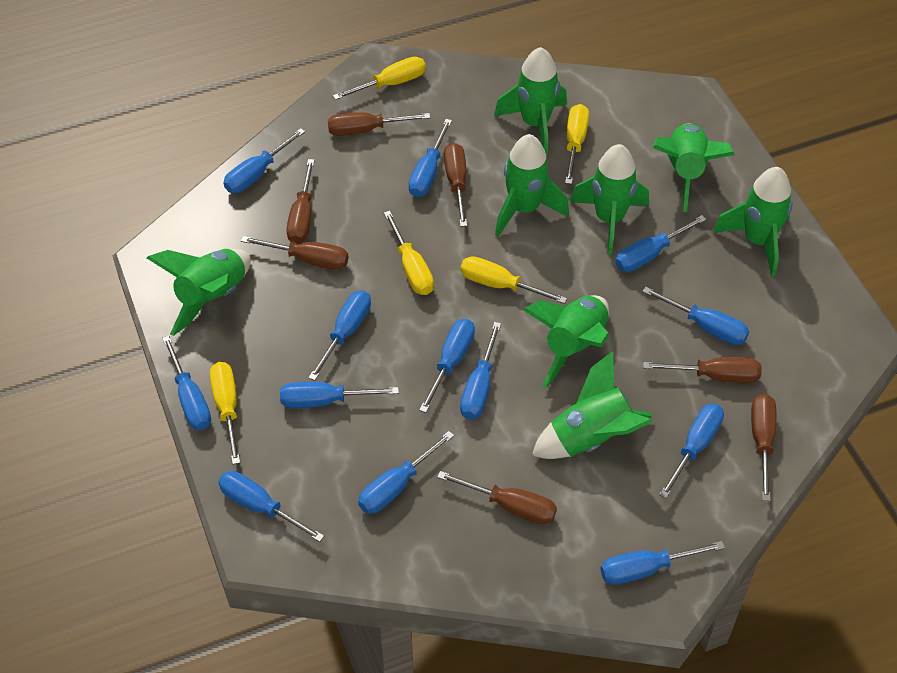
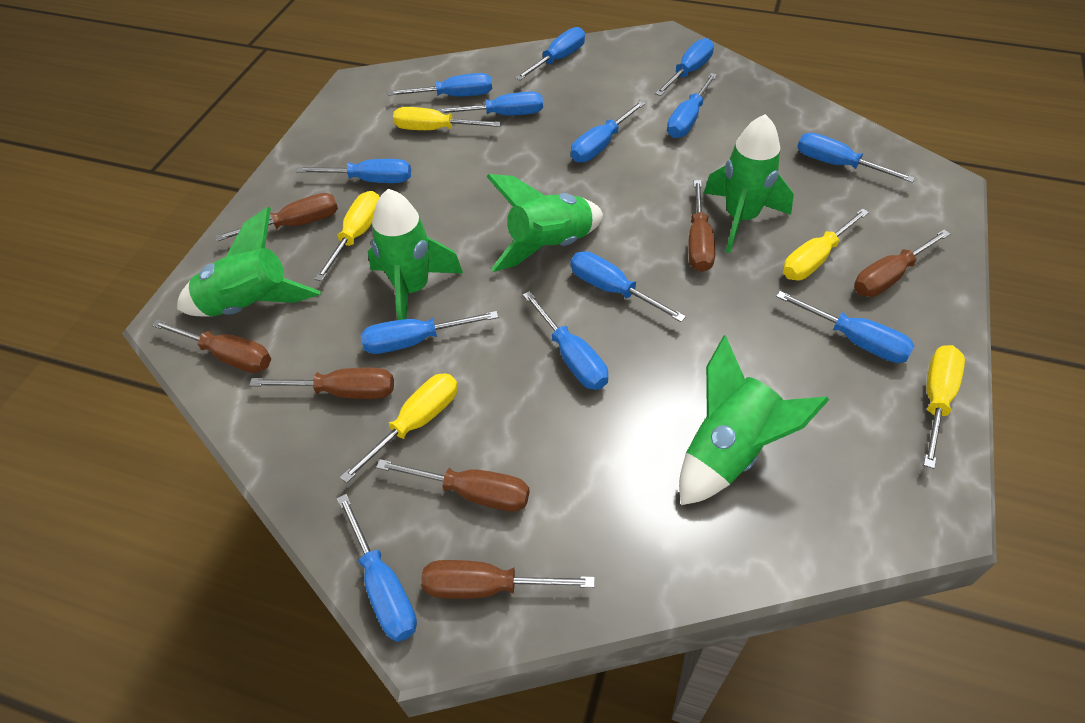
green rocket: [147,249,251,336] [494,47,567,155] [495,134,569,237] [523,295,609,388] [532,351,652,459] [570,144,649,254] [653,123,735,212] [713,167,793,277] = 8 -> [177,207,321,316] [368,189,463,320] [486,174,603,272] [679,335,829,505] [704,114,794,253] = 5

